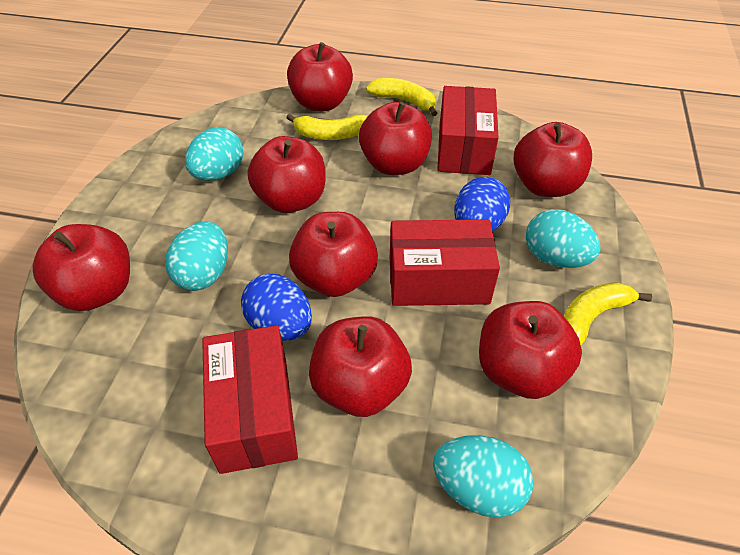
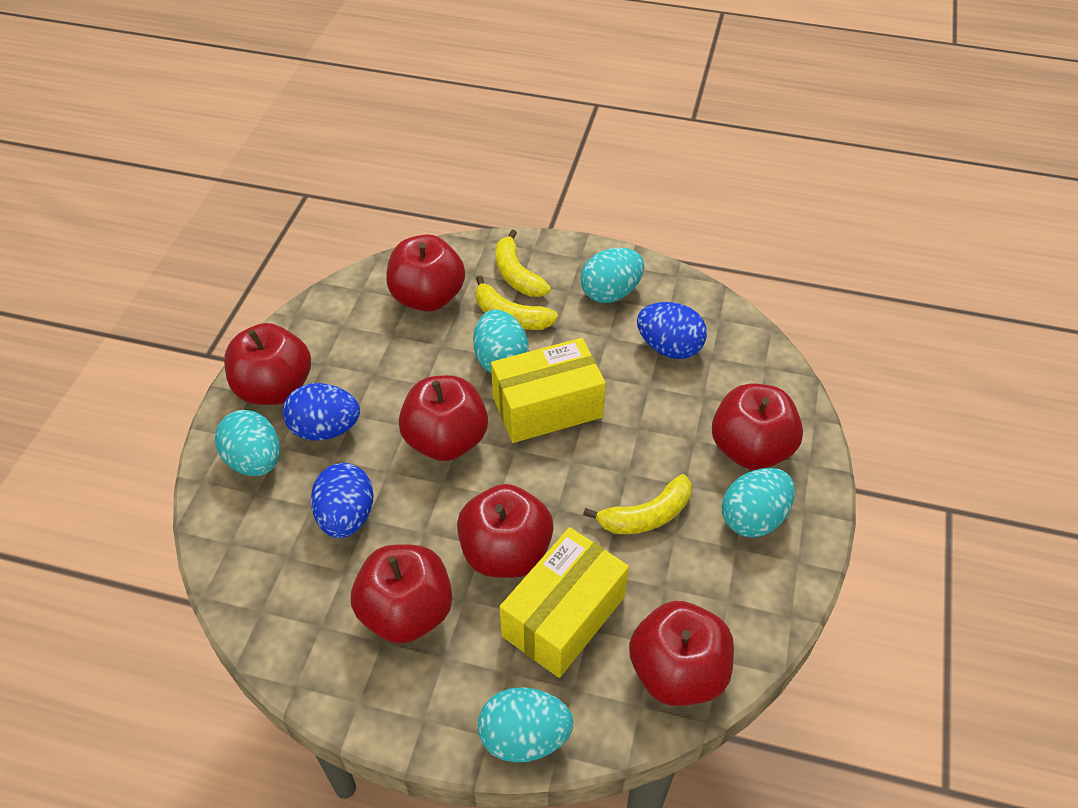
blue egg: [241,274,312,341] [454,177,510,231] = 2 -> [283,383,360,441] [311,463,374,538] [637,302,707,359] = 3
red apple: [33,224,130,311] [247,136,325,213] [287,42,353,111] [289,212,378,297] [309,316,412,417] [359,102,432,175] [479,301,582,399] [513,122,592,197] = 8 -> [224,323,311,405] [351,544,452,644] [386,235,465,312] [399,375,488,461] [457,484,554,578] [629,601,734,706] [712,384,803,470] = 7
red box: [202,325,298,474] [390,219,500,306] [437,86,499,175] = 3 -> none = 0
turquoise egg: [165,221,228,291] [185,127,243,181] [433,435,533,518] [526,209,601,268] = 4 -> [215,410,280,476] [473,310,529,374] [478,687,574,763] [580,248,644,303] [722,468,795,538] = 5
yellow box: none = 0 -> [491,338,606,443] [500,527,629,678] = 2

